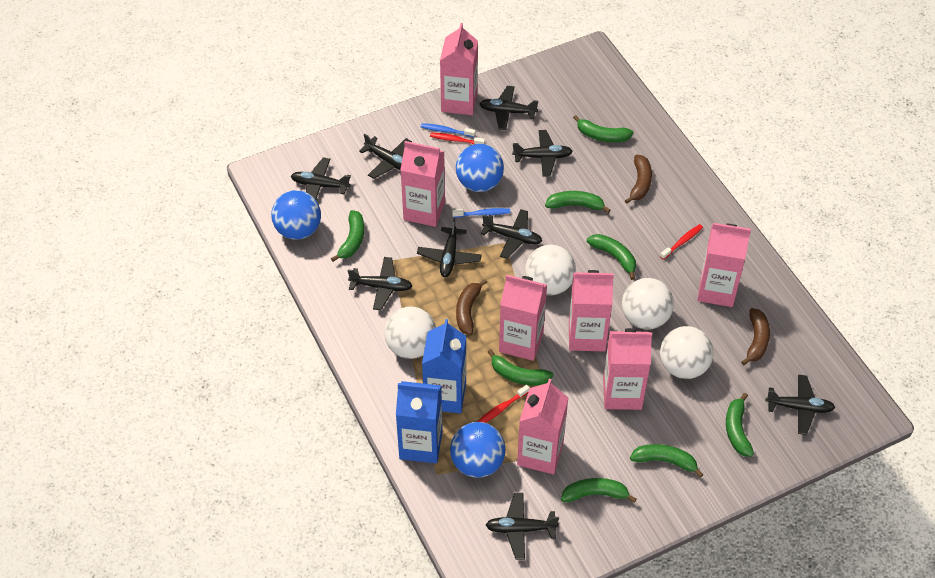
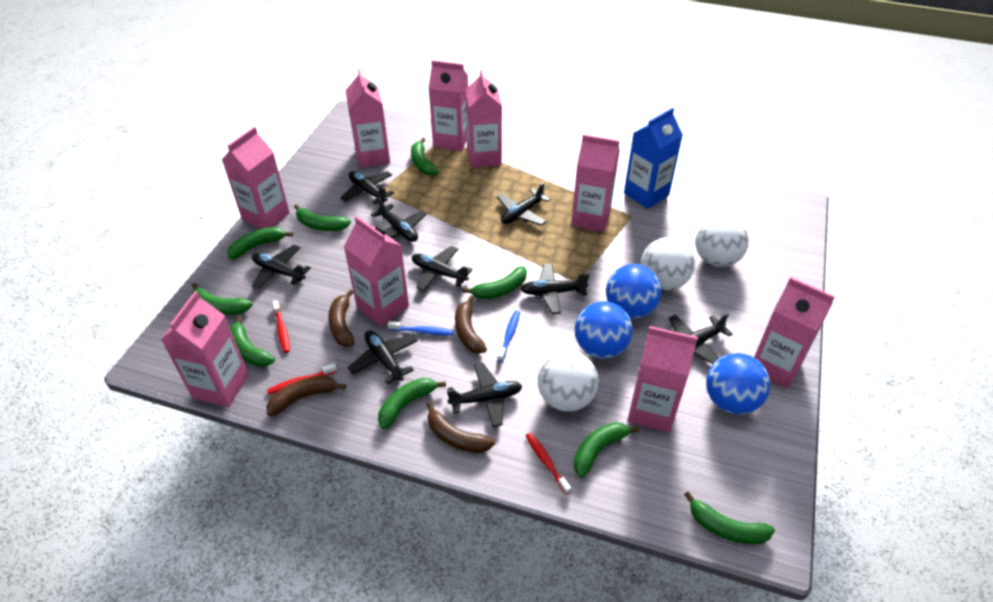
blue carton: [396,381,443,463] [422,319,466,413] = 2 -> [624,107,683,209] = 1
brown banana: [456,279,487,335] [625,154,652,204] [741,308,770,365] = 3 -> [266,375,346,416] [328,289,354,347] [427,402,495,453] [455,296,487,353] = 4
green banana: [331,210,364,262] [488,349,553,386] [545,191,610,213] [561,478,636,503] [573,115,634,142] [587,234,636,280] [630,444,704,478] [726,393,754,457] = 8 -> [192,283,253,315] [227,227,293,259] [230,316,275,367] [294,205,351,231] [378,378,446,429] [411,138,439,176] [463,266,527,299] [574,422,640,477] [684,491,775,544] = 9
pink carton: [400,141,445,227] [440,23,478,115] [499,274,547,361] [517,379,568,474] [569,270,614,351] [603,328,652,410] [697,223,751,307] = 7 -> [161,291,249,407] [222,127,290,229] [344,216,409,326] [345,69,390,168] [428,60,468,151] [465,70,502,168] [571,134,620,232] [627,326,698,432] [754,277,835,389] = 9
white ball: [384,306,436,359] [525,245,576,295] [622,278,674,330] [660,326,714,379] = 4 -> [538,351,599,412] [641,237,695,290] [695,215,749,267] = 3

